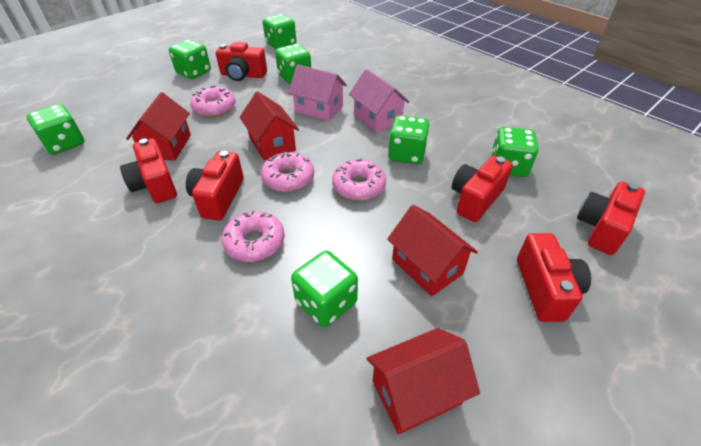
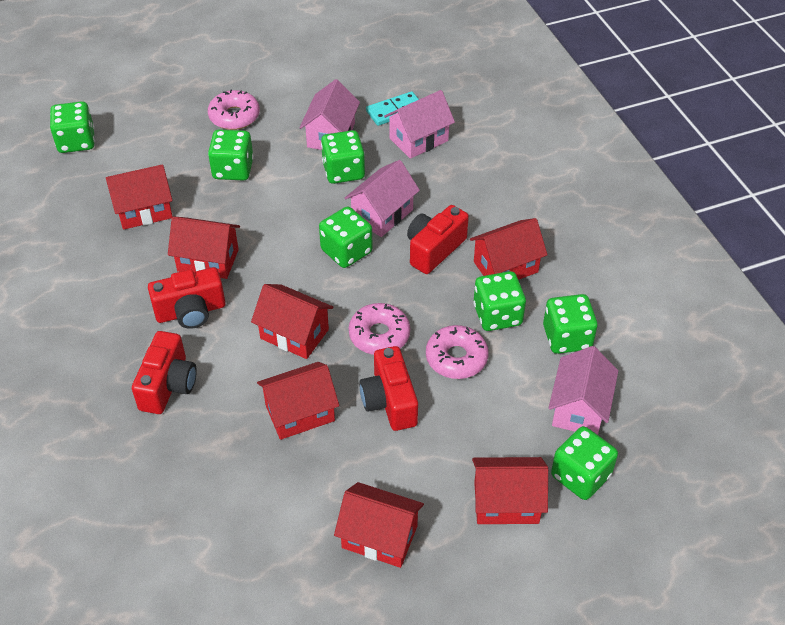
pink donut: [190,85,236,117] [222,210,285,262] [261,151,314,192] [332,158,386,201] = 4 -> [208,89,260,130] [349,303,410,355] [426,325,489,379] = 3
pink house: [288,65,347,121] [349,69,409,133] = 2 -> [299,79,360,150] [345,160,420,237] [384,90,455,159] [548,346,618,435] = 4
red camera: [120,138,177,203] [186,151,244,220] [216,42,267,81] [452,155,513,222] [517,233,591,322] [577,181,645,255] = 6 -> [132,331,197,414] [148,267,226,329] [359,346,418,431] [407,205,469,274] = 4
red house: [126,92,191,161] [240,92,299,161] [367,328,480,434] [387,205,478,296] = 4 -> [106,164,173,230] [168,217,240,279] [251,284,333,359] [257,362,339,440] [334,482,424,568] [470,218,547,280] [472,457,548,524] = 7
turquoise domino: none = 0 -> [366,91,419,126] = 1

